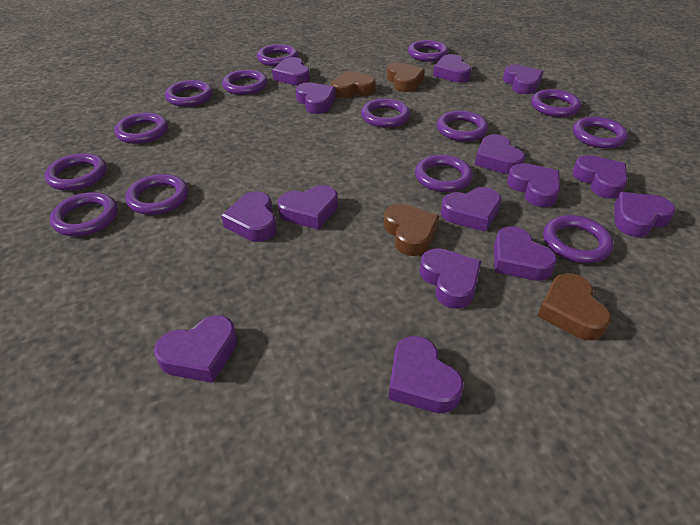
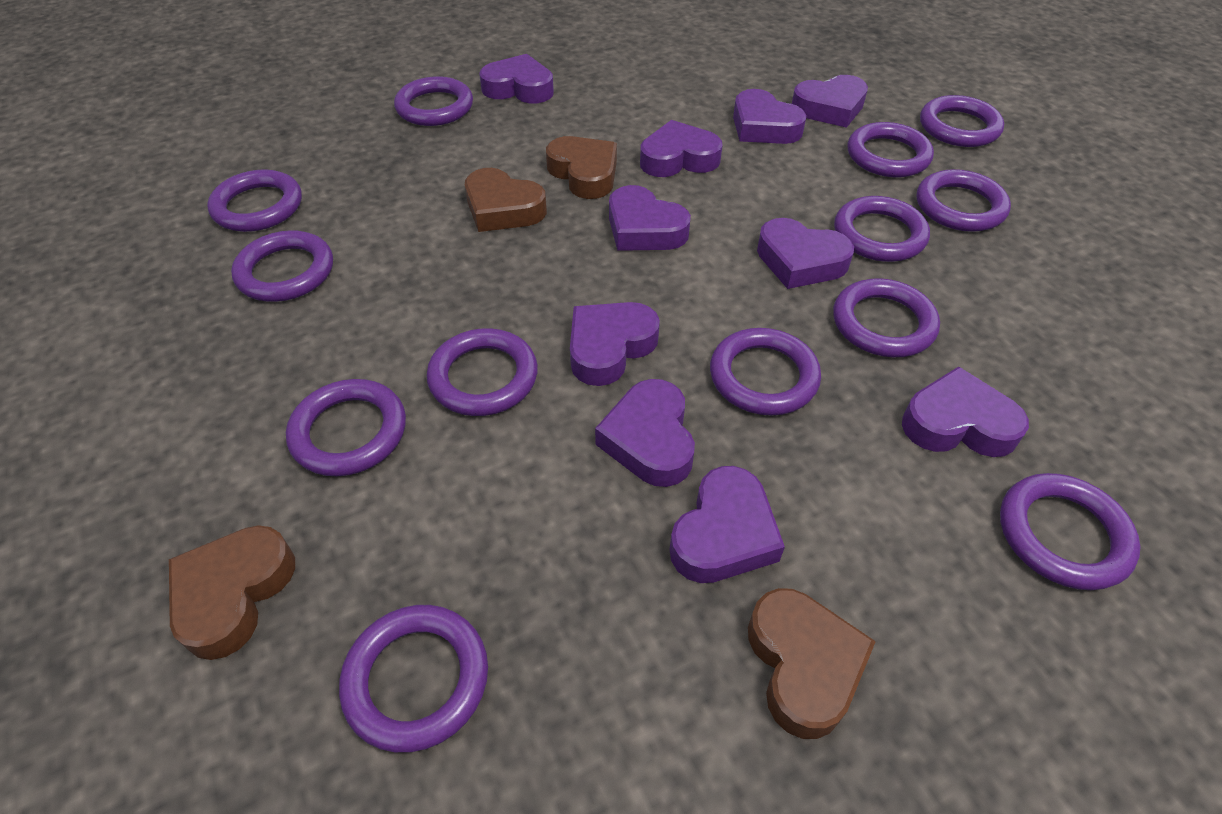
purple heart: [154,315,237,383] [221,191,277,242] [272,57,310,86] [278,185,338,230] [296,82,336,114] [388,336,464,413] [420,248,481,309] [433,54,472,83] [441,187,501,232] [475,134,525,174] [494,226,557,281] [503,64,543,94] [507,163,560,207] [572,155,627,199] [615,192,675,237] = 15 -> [479,54,554,103] [570,302,660,386] [595,379,695,487] [609,185,691,251] [640,120,723,177] [669,466,785,583] [733,89,806,144] [757,218,854,289] [792,75,868,128] [902,367,1029,457] = 10
purple ring: [45,153,106,191] [50,192,118,236] [114,113,168,144] [125,174,188,215] [165,80,213,107] [222,70,268,95] [257,44,298,66] [361,98,410,128] [408,40,449,62] [415,155,473,192] [437,110,488,142] [531,89,581,117] [543,215,613,263] [573,117,628,149] = 14 -> [207,169,302,232] [231,230,333,302] [286,379,406,476] [339,605,488,752] [394,76,473,126] [427,328,538,416] [710,328,821,416] [833,278,940,357] [834,196,930,262] [848,122,934,177] [917,169,1011,232] [920,95,1004,147] [1000,473,1141,590] = 13

